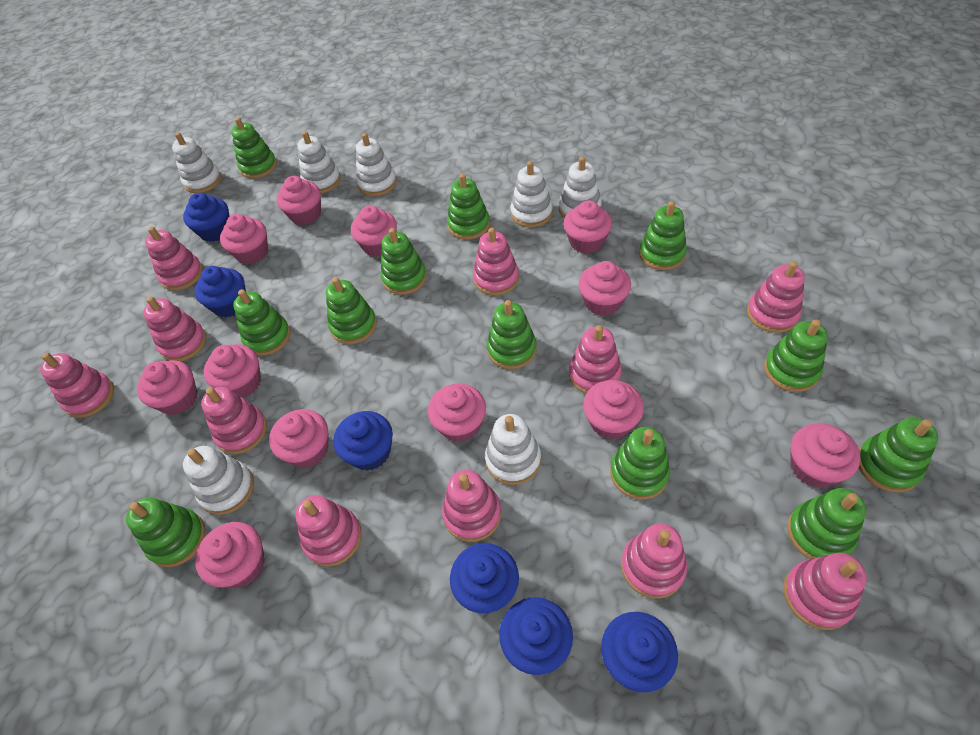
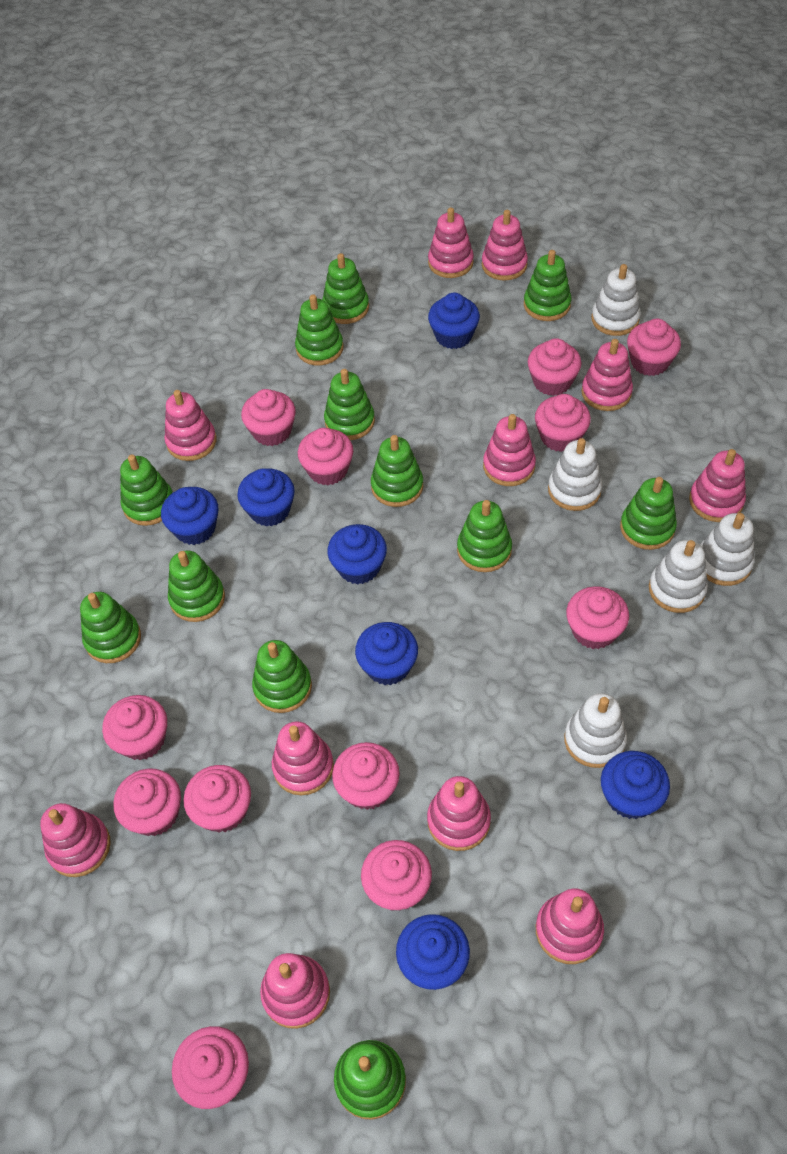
blue cupcake: [183,193,230,242] [195,266,246,318] [333,411,393,471] [450,543,519,613] [499,597,573,675] [601,612,678,692] = 6 -> [161,487,218,545] [237,469,295,527] [327,524,387,585] [355,622,418,685] [396,914,470,990] [428,293,480,349] [601,751,670,819] = 7
white stacking toy: [172,132,222,193] [183,446,254,515] [297,131,341,193] [356,133,397,196] [485,414,541,485] [510,161,553,227] [559,156,602,219] = 7 -> [548,438,602,511] [564,693,627,768] [591,264,641,336] [649,540,708,613] [700,513,755,586] = 5

